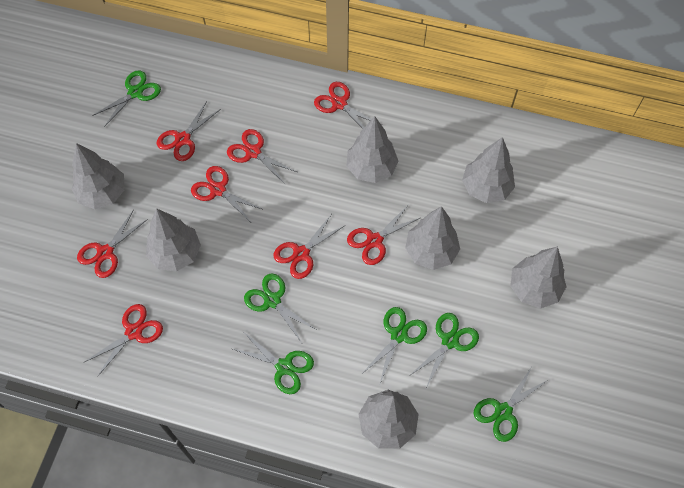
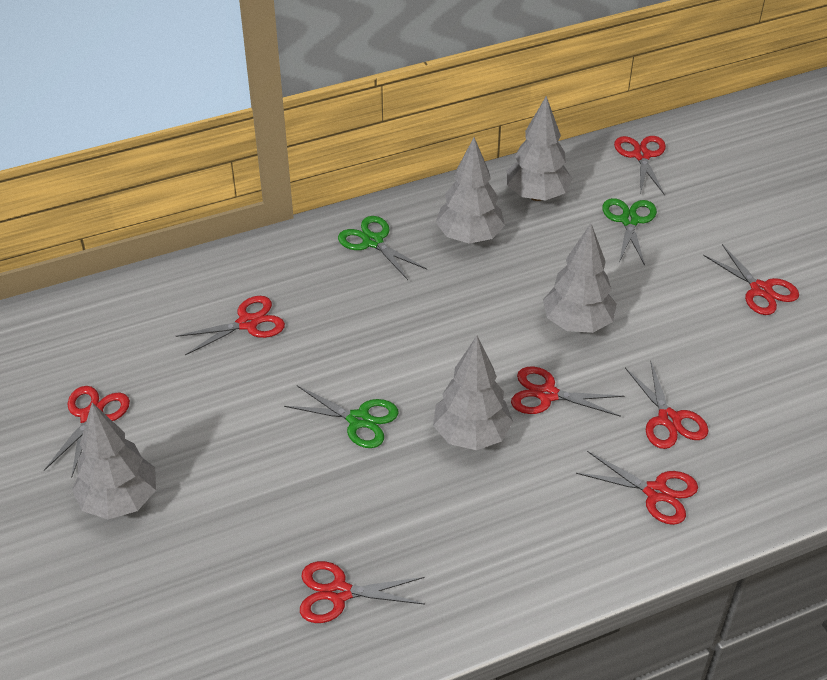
green scissors: [92,70,161,127] [233,333,314,394] [244,273,316,343] [362,307,427,383] [409,313,479,388] [474,367,548,442] = 6 -> [284,385,399,448] [338,216,427,280] [602,198,657,266] = 3
grey tree: [72,143,125,209] [146,208,201,271] [347,116,399,183] [359,390,419,449] [405,206,460,270] [462,137,515,203] [510,247,567,309] = 7 -> [72,403,156,519] [433,336,513,450] [436,137,505,244] [507,96,573,201] [543,224,617,333] = 5

